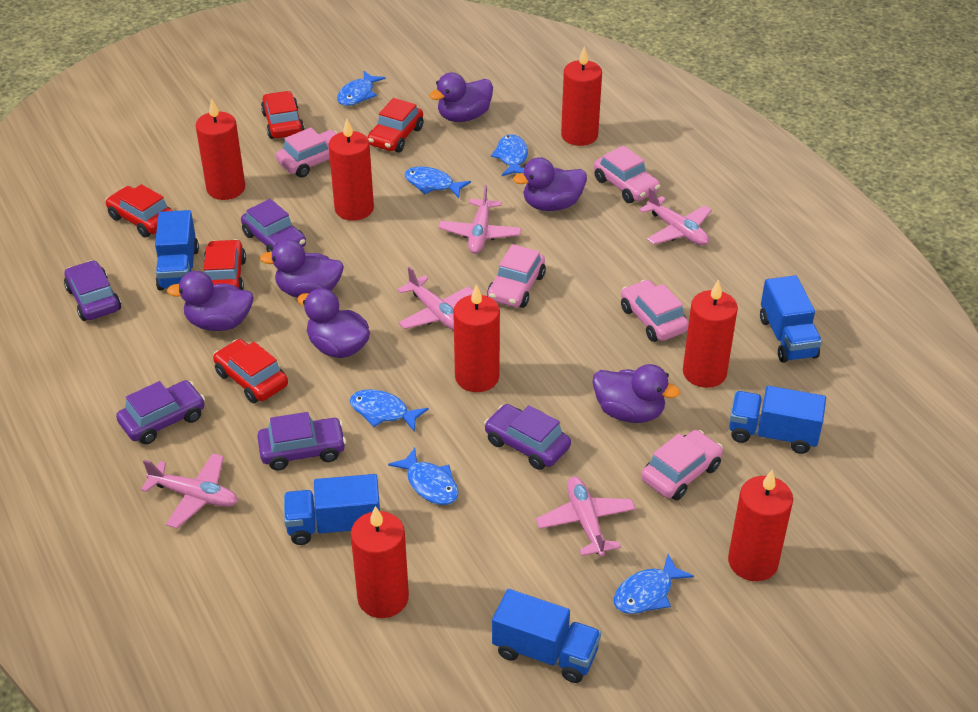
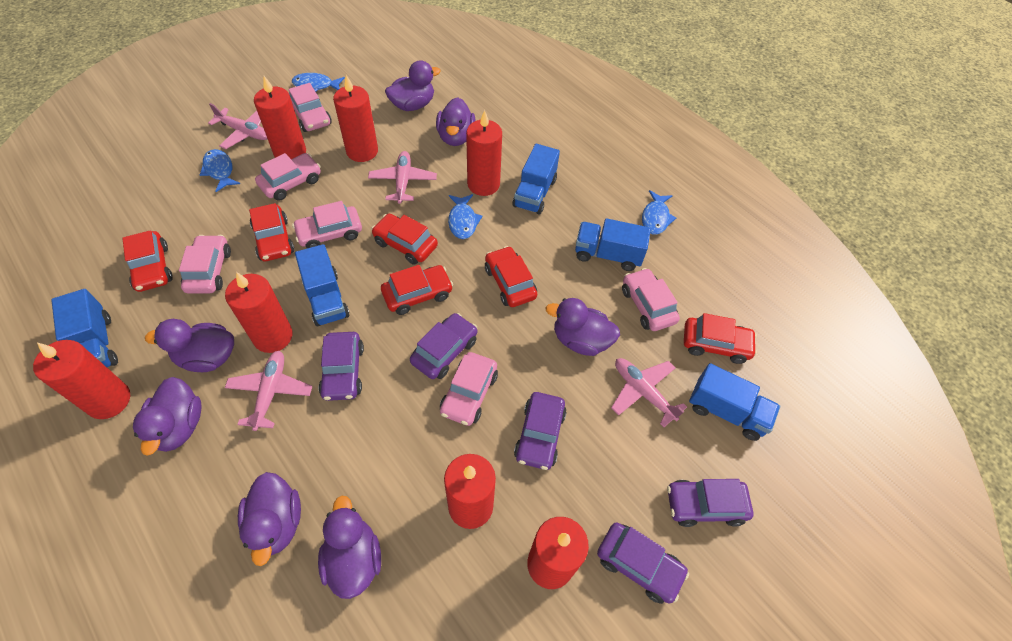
blue fish: [337,71,386,106] [350,389,428,431] [388,448,459,505] [405,166,471,198] [491,134,528,176] [614,554,694,614] = 6 -> [200,149,240,192] [292,73,345,92] [448,194,483,239] [642,190,676,235] = 4
pink car: [276,127,337,178] [487,244,546,308] [594,146,660,203] [621,280,689,342] [641,430,723,500] = 5 -> [179,235,231,294] [255,153,321,201] [288,83,332,132] [292,201,362,248] [440,352,498,426] [622,268,680,331] = 6
pink plane: [141,453,238,529] [397,266,473,330] [438,185,521,254] [536,477,636,557] [639,187,712,245] = 5 -> [208,103,267,149] [225,351,312,431] [368,151,437,204] [611,358,687,427] = 4
purple duck: [167,271,254,331] [260,239,344,298] [297,288,370,358] [429,72,493,122] [513,157,587,211] [592,364,680,423] = 6 -> [133,377,202,456] [145,319,234,372] [238,472,301,566] [318,496,381,599] [385,60,441,111] [436,97,476,146] [546,298,620,356] = 7
red car: [106,184,173,237] [204,239,246,290] [213,339,288,403] [261,91,305,139] [367,98,423,153] = 5 -> [122,230,173,292] [249,203,294,261] [371,213,438,265] [381,265,453,315] [485,246,537,307] [684,313,757,364] = 6

